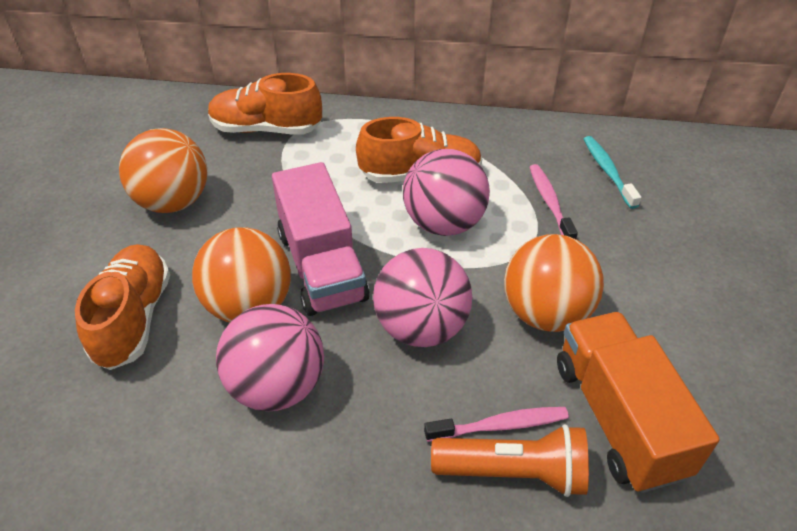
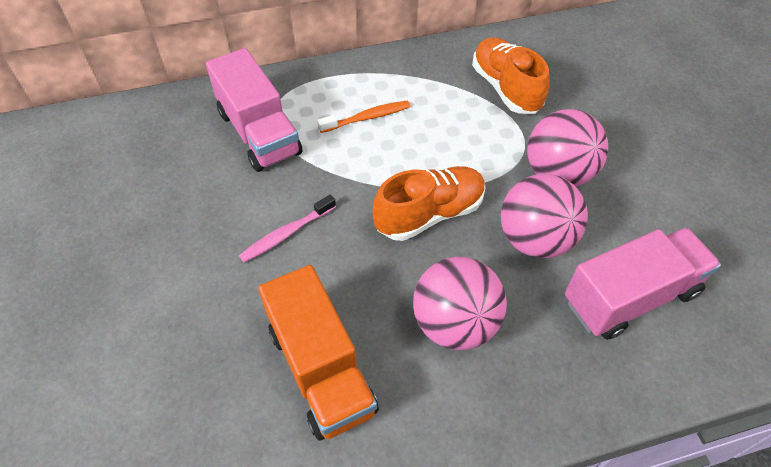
orange ball: [119,128,207,213] [192,227,291,322] [504,234,604,332] = 3 -> none = 0
orange flashlight: [431,424,589,497] = 1 -> none = 0
orange shoe: [75,244,170,370] [208,73,322,135] [356,117,482,183] = 3 -> [372,166,486,241] [472,37,549,114] = 2
orange toothbrush: none = 0 -> [317,101,410,133] = 1
pink toothbrush: [424,407,569,442] [529,164,578,239] = 2 -> [239,195,336,263] = 1
pink truck: [272,162,369,316] = 1 -> [206,48,302,172] [565,227,721,340] = 2
turquoise toothbrush: [584,136,641,209] = 1 -> none = 0

